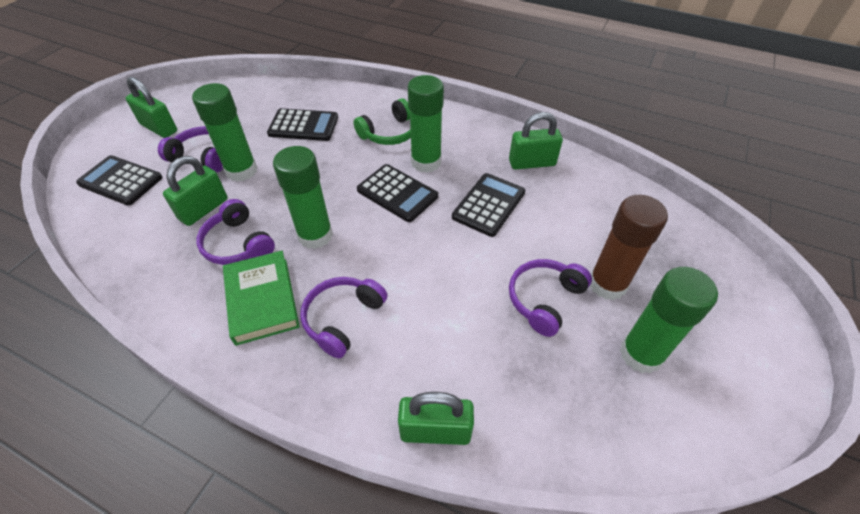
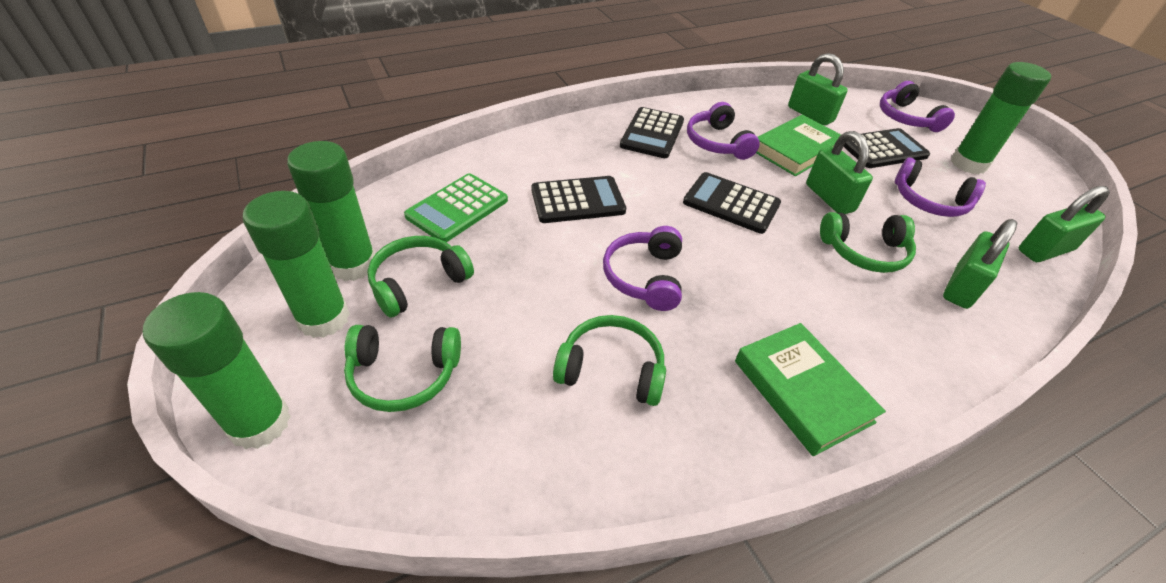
brown glue stick: [590,195,668,300] = 1 -> none = 0
green book: [223,251,300,346] = 1 -> [735,323,886,456] [756,115,841,176] = 2
green calculator: none = 0 -> [404,173,508,242] = 1
green headphones: [354,98,411,145] = 1 -> [344,325,461,412] [367,236,474,318] [553,315,666,406] [820,212,916,273] = 4

